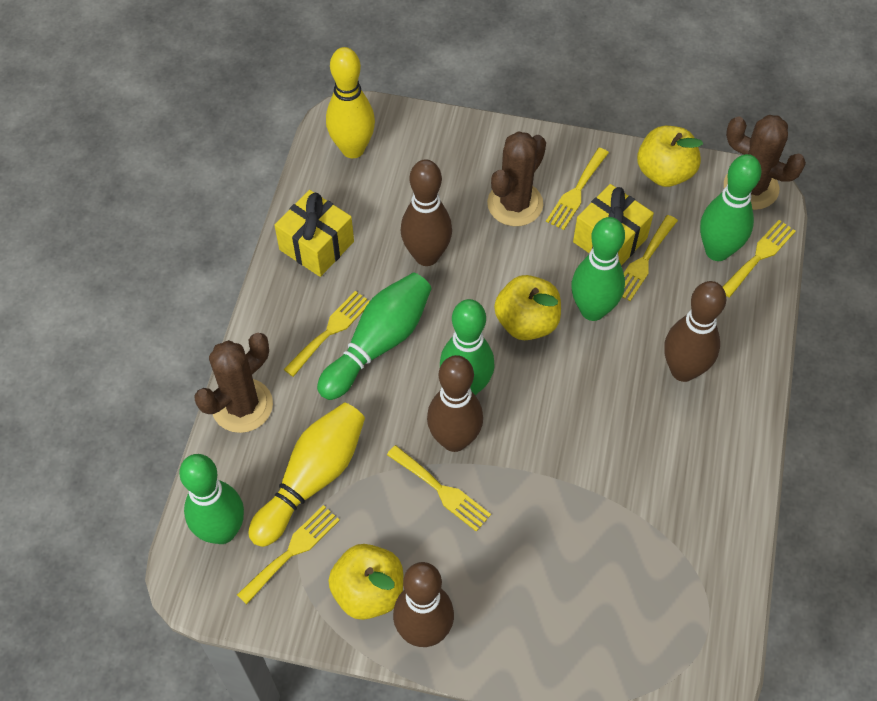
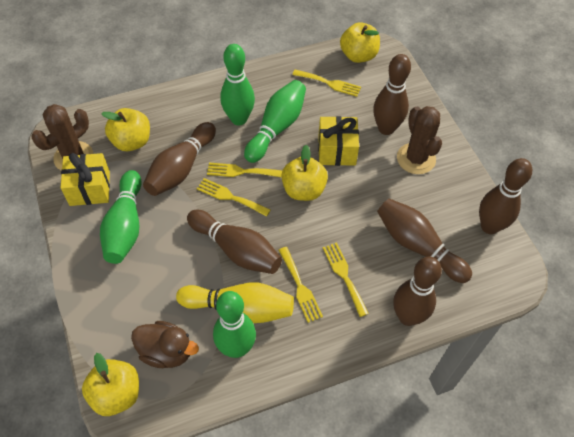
brown bowling pin: [393,562,454,647] [401,159,452,266] [427,355,483,452] [664,281,726,382] = 4 -> [143,122,216,196] [187,210,282,274] [373,54,411,135] [377,199,472,283] [394,257,442,326] [479,158,532,234] = 6
brown cactus: [194,333,273,433] [487,131,546,226] [724,115,806,210] = 3 -> [32,104,93,170] [397,106,442,174] = 2
brown duck: none = 0 -> [131,321,199,368] = 1
green bowling pin: [179,454,244,544] [317,273,432,400] [440,299,495,395] [571,217,625,321] [700,154,761,261] = 5 -> [100,170,142,264] [213,291,256,358] [220,44,255,126] [244,80,306,163] = 4
yellow apple: [328,544,403,620] [494,275,561,340] [637,126,703,187] = 3 -> [82,353,139,416] [101,108,150,151] [281,145,328,201] [340,22,380,63] = 4
yellow bowling pin: [248,402,365,547] [326,47,375,158] = 2 -> [176,283,294,323] = 1
yellow fork: [237,505,340,604] [284,291,370,377] [387,445,491,532] [546,148,609,230] [622,215,678,301] [723,220,796,297] = 6 -> [197,178,271,217] [207,163,282,178] [279,247,323,323] [293,70,361,97] [323,242,369,317] = 5

